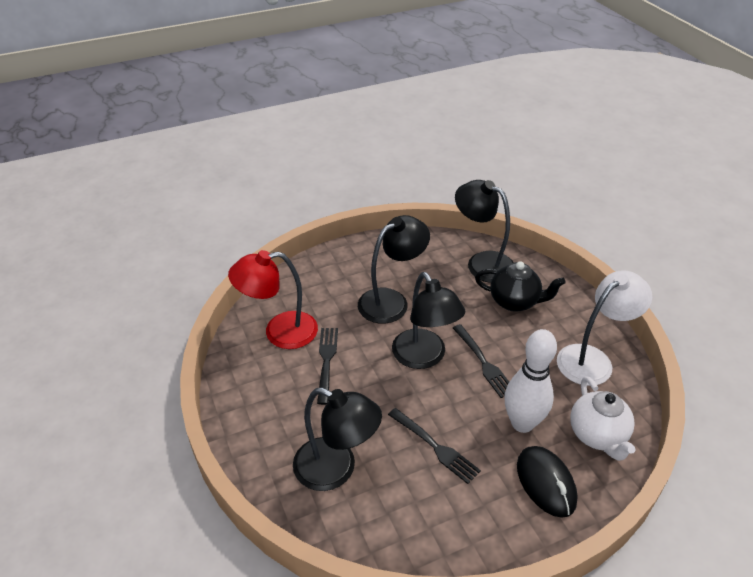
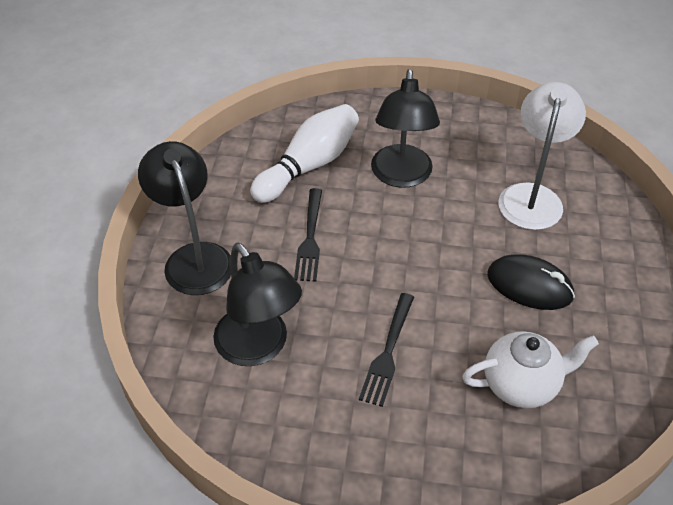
black fork: [317,328,338,405] [388,408,481,484] [453,324,509,398] = 3 -> [294,188,322,282] [359,293,414,407] = 2
black lamp: [293,387,382,491] [358,215,430,324] [392,272,465,369] [455,180,514,283] = 4 -> [138,141,231,295] [213,242,302,366] [371,69,440,188] = 3
black teapot: [475,261,566,312] = 1 -> none = 0
red lamp: [228,250,318,349] = 1 -> none = 0

